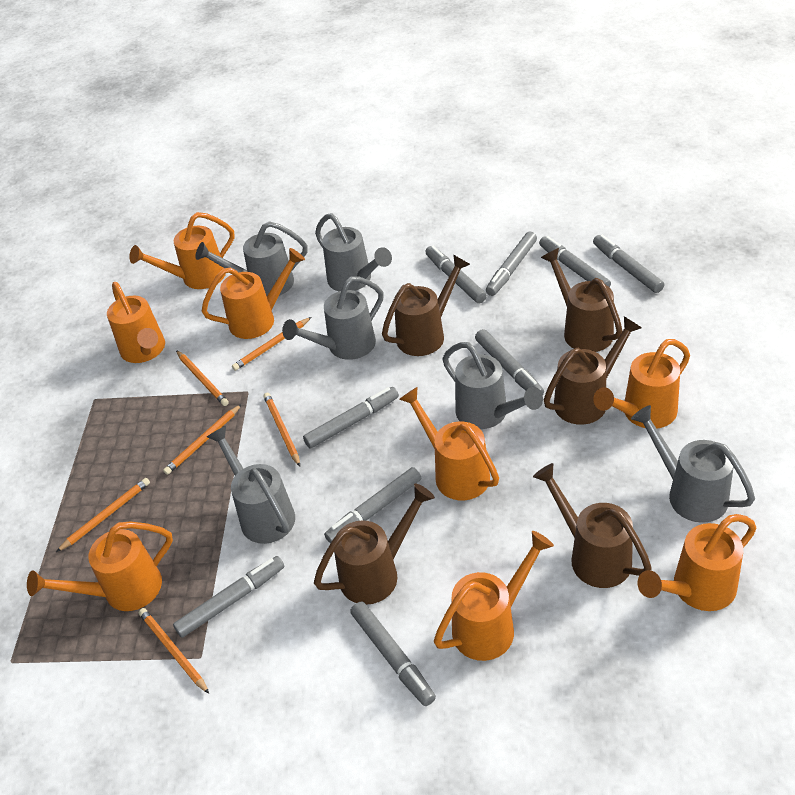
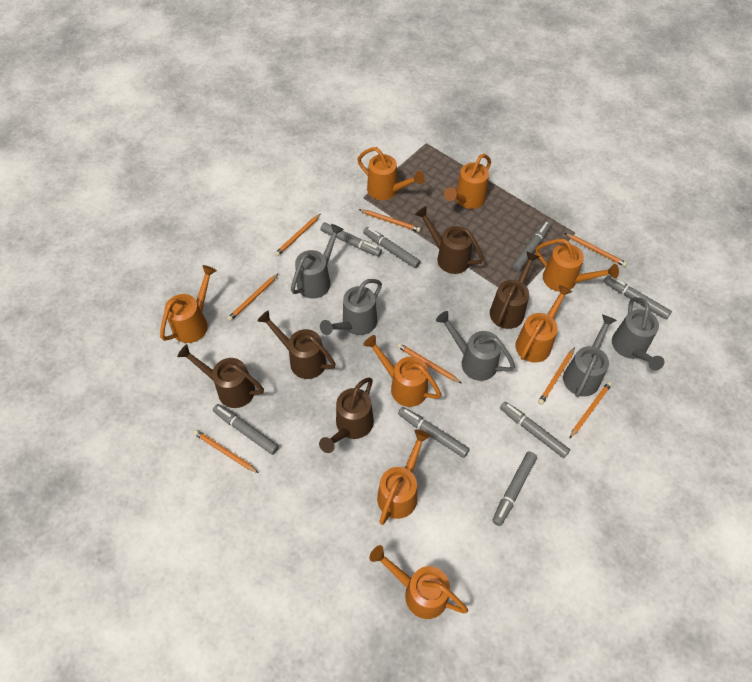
grey marker: [173,556,284,638] [303,387,399,448] [324,467,421,543] [350,601,436,706] [426,246,487,303] [475,329,544,395] [486,232,537,296] [539,236,611,288] [593,235,664,293] = 9 -> [213,404,279,455] [320,222,382,257] [363,227,421,268] [398,407,469,458] [492,451,537,526] [500,402,570,458] [512,221,551,271] [604,275,672,319] = 8
grey watering can: [195,221,308,296] [207,426,295,544] [282,276,384,360] [315,213,392,291] [443,342,543,429] [631,405,755,523] = 6 -> [291,224,344,298] [320,279,382,335] [436,311,515,381] [563,315,617,397] [612,297,664,371] = 5
orange pencil: [56,478,150,552] [138,608,209,694] [163,404,242,475] [176,350,229,406] [232,317,311,371] [263,393,300,467] = 6 -> [193,430,259,473] [227,273,279,321] [275,214,321,256] [359,209,421,232] [397,343,461,383] [538,347,575,405] [565,233,627,267] [569,381,612,439] = 8

